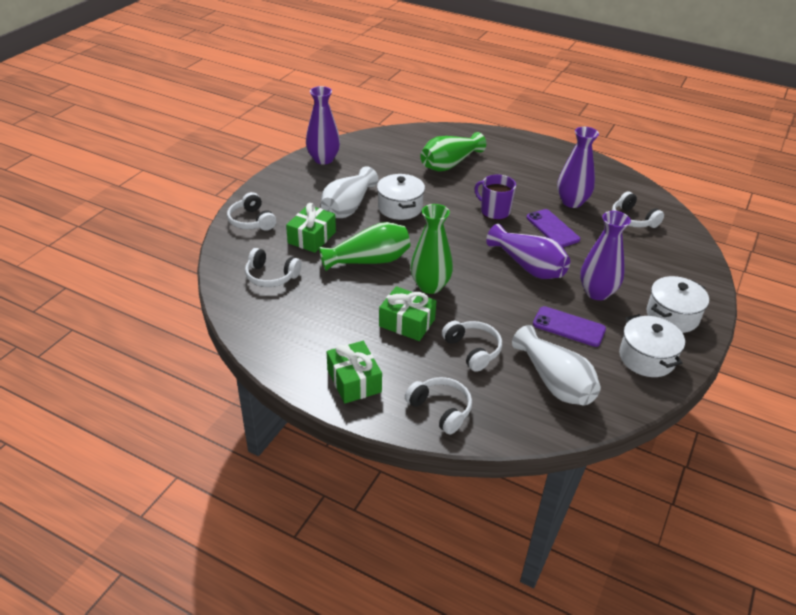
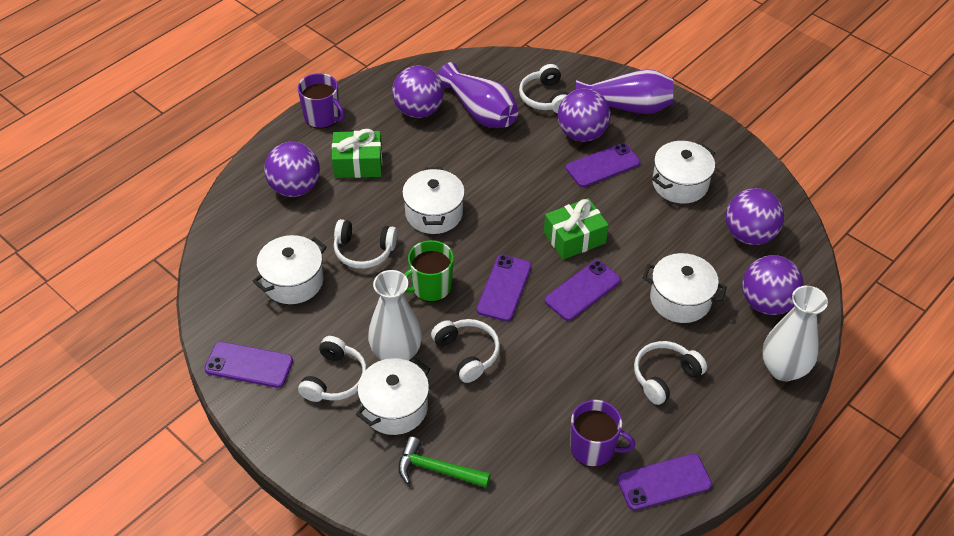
green gift: [286,203,336,253] [327,341,382,404] [379,286,436,341] = 3 -> [332,129,382,178] [544,198,609,260] = 2
green hammer: none = 0 -> [398,437,491,488] = 1
green mug: none = 0 -> [404,240,454,302] = 1
green vase: [319,222,410,271] [411,204,453,294] [420,132,486,171] = 3 -> none = 0
purple ball: none = 0 -> [264,142,320,197] [392,65,444,118] [558,88,610,142] [726,188,784,245] [742,255,804,315] = 5
purple mug: [474,174,516,220] = 1 -> [298,73,345,129] [570,400,635,467] = 2
purple phone: [526,209,580,247] [533,306,606,347] = 2 -> [204,342,293,388] [477,255,532,321] [545,260,621,321] [566,143,640,187] [617,454,712,511] = 5
purple vase: [306,86,340,165] [486,224,570,279] [557,127,599,208] [580,211,631,300] = 4 -> [438,62,518,128] [576,69,673,114] = 2
white pot: [377,174,425,220] [619,314,685,377] [646,276,709,333] = 3 -> [252,235,327,304] [356,358,430,435] [402,167,465,234] [643,253,727,323] [652,141,715,204] = 5

